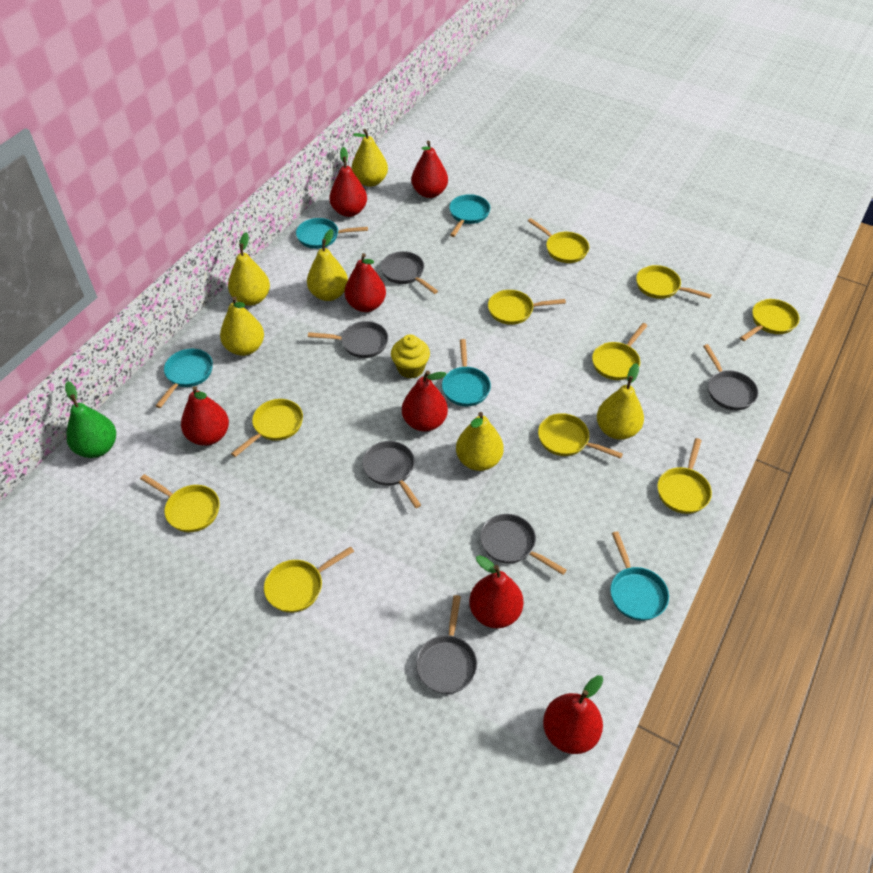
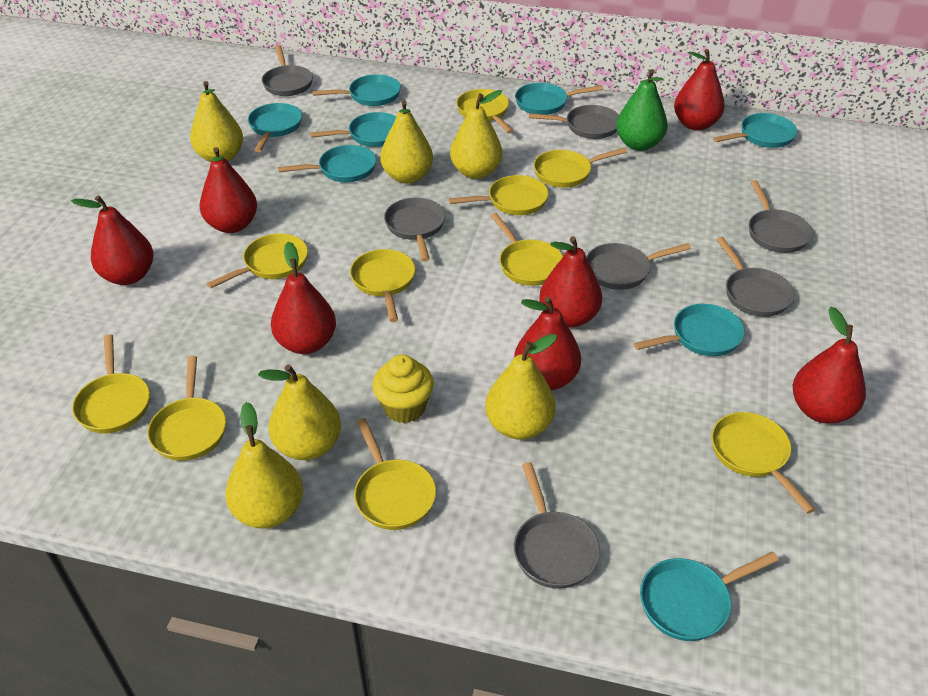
grey pan: [308,321,388,358] [362,441,421,508] [381,251,438,294] [416,595,477,694] [480,514,567,575] [703,344,758,410] = 6 -> [262,45,313,96] [384,197,445,261] [514,462,600,589] [529,105,619,139] [586,243,691,290] [716,237,794,317] [749,180,813,253] = 7
turquoise pan: [156,349,213,408] [296,218,368,249] [442,339,491,406] [449,194,490,237] [610,531,669,621] = 5 -> [248,103,302,152] [278,145,376,182] [310,112,396,147] [312,74,401,106] [515,83,603,115] [634,304,745,356] [640,552,779,641] [713,113,797,148] = 8

